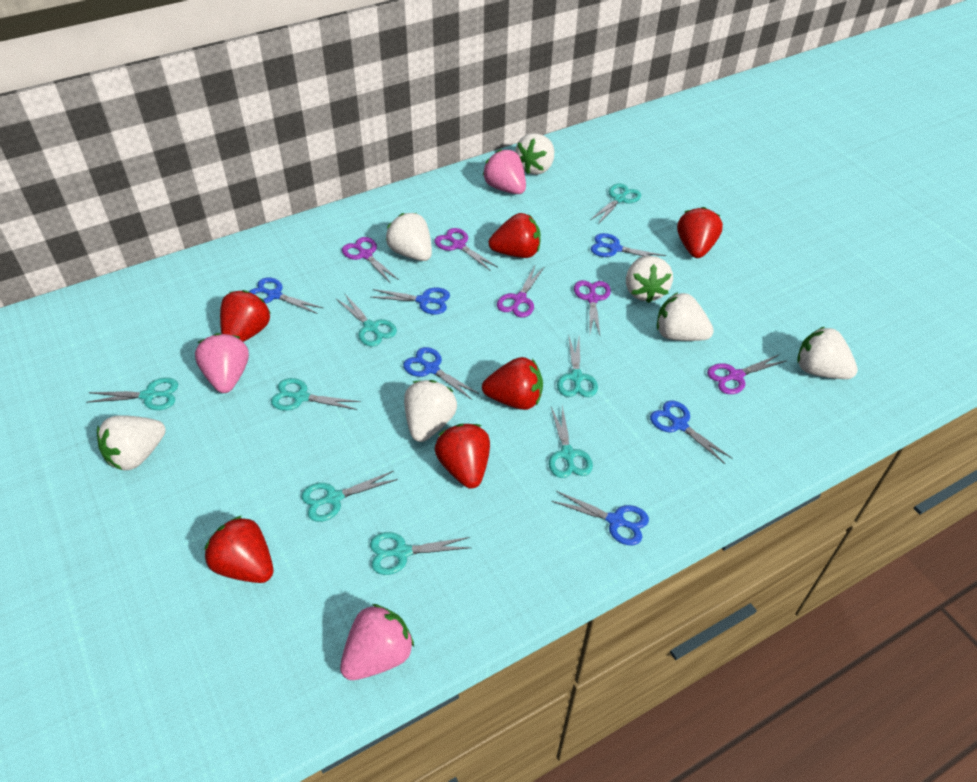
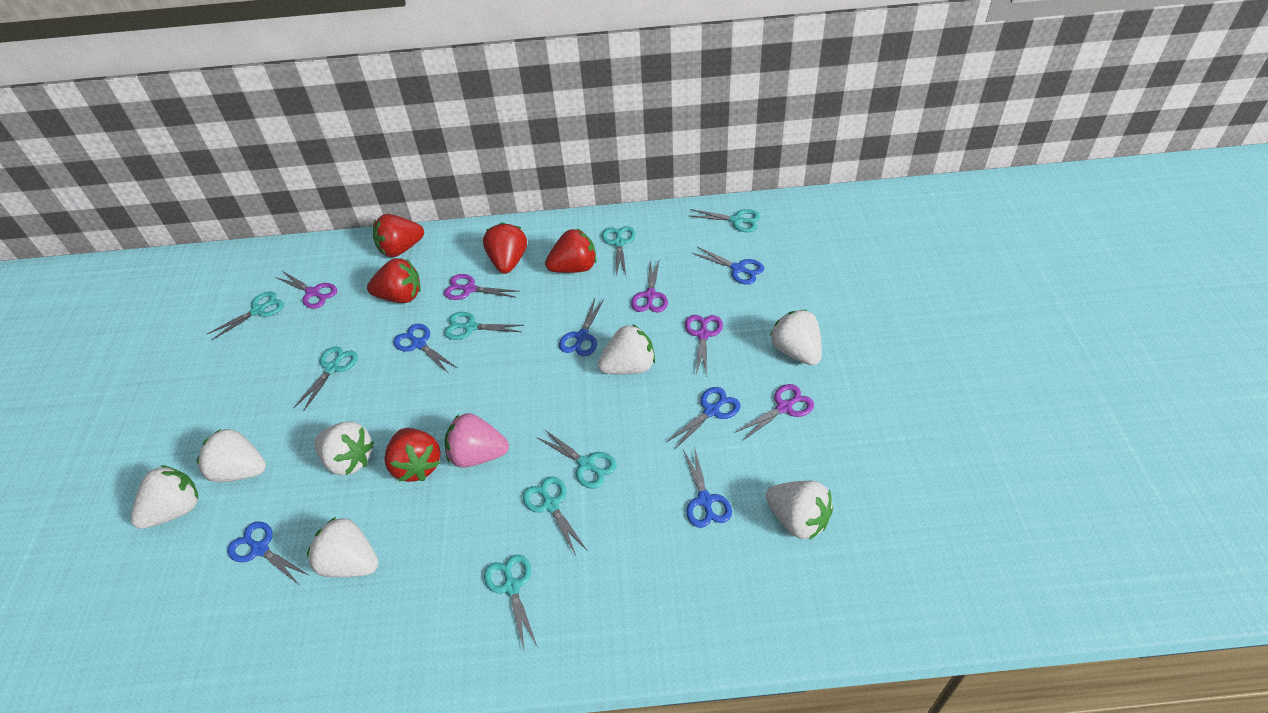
pink strawberry: [195,333,249,393] [340,604,414,680] [483,149,526,194] = 3 -> [445,413,509,468] = 1
red strawberry: [205,516,273,583] [220,290,270,342] [435,424,490,489] [482,357,543,410] [489,213,541,258] [677,207,723,258] = 6 -> [367,258,421,303] [373,214,424,257] [384,428,441,482] [483,223,527,274] [545,229,596,273] = 5

